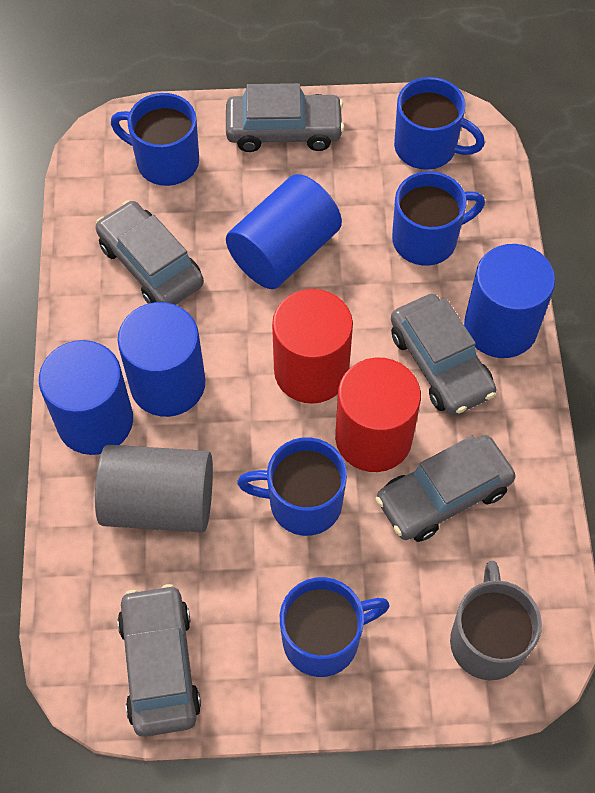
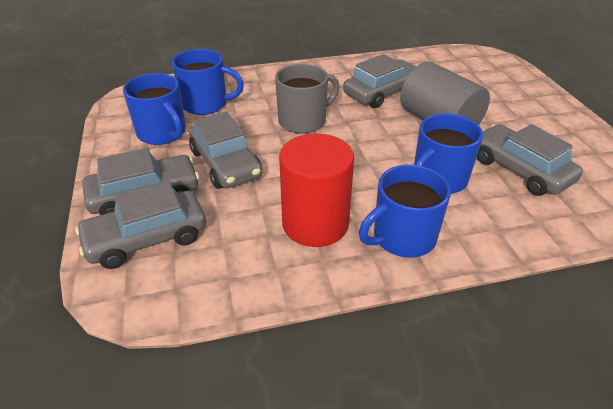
blue cylinder: [39,340,133,455] [118,302,205,417] [226,174,342,289] [464,244,555,358] = 4 -> none = 0
blue mug: [111,93,199,186] [237,437,347,536] [280,577,390,677] [392,171,485,266] [394,77,485,170] = 5 -> [123,73,186,145] [172,49,244,115] [359,165,451,258] [414,114,483,194] = 4
red cylinder: [272,289,353,404] [335,357,421,472] = 2 -> [279,134,354,247] = 1

